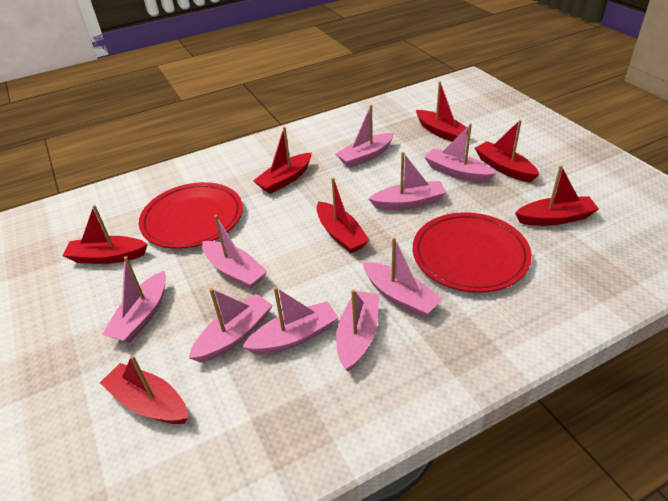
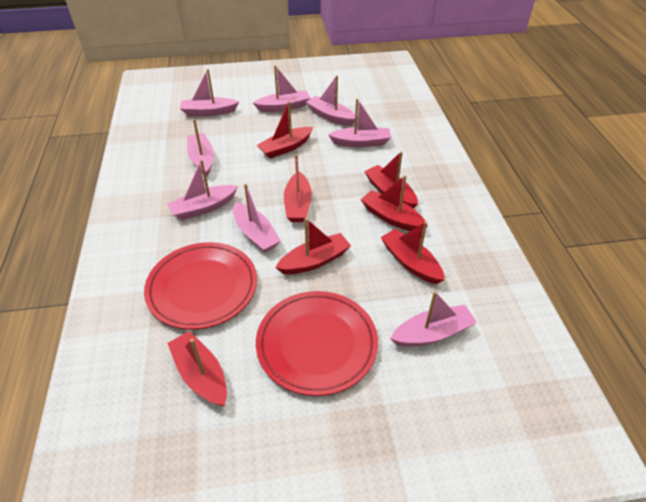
pink boat: [102,256,166,343] [189,288,272,362] [202,215,268,289] [242,287,339,354] [336,105,394,168] [336,289,379,372] [363,237,443,317] [369,152,447,210] [424,123,496,182] = 9 -> [167,160,238,220] [180,69,239,116] [187,119,214,176] [233,184,281,253] [253,65,310,112] [306,75,355,126] [328,99,391,147] [390,291,477,347] = 8

